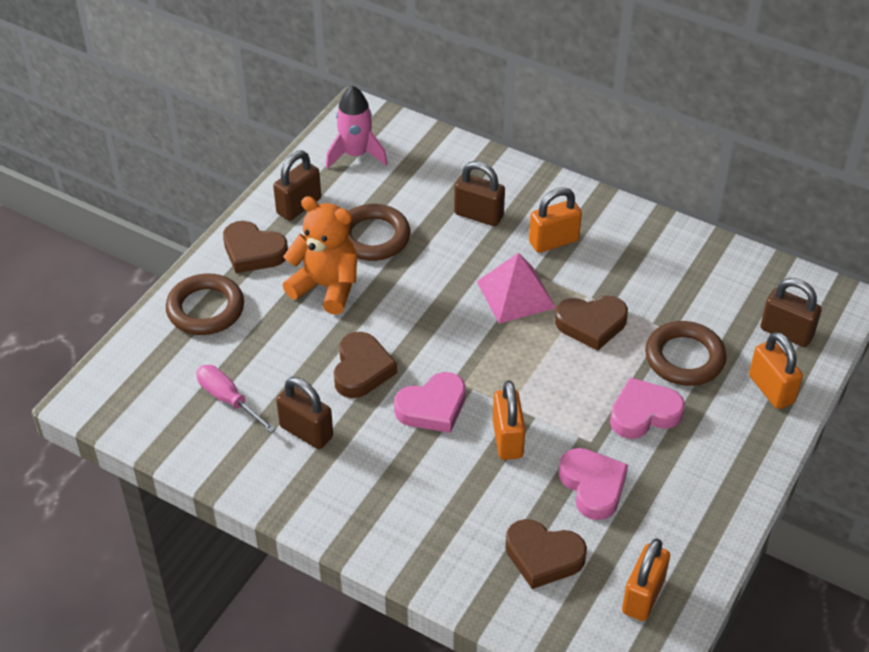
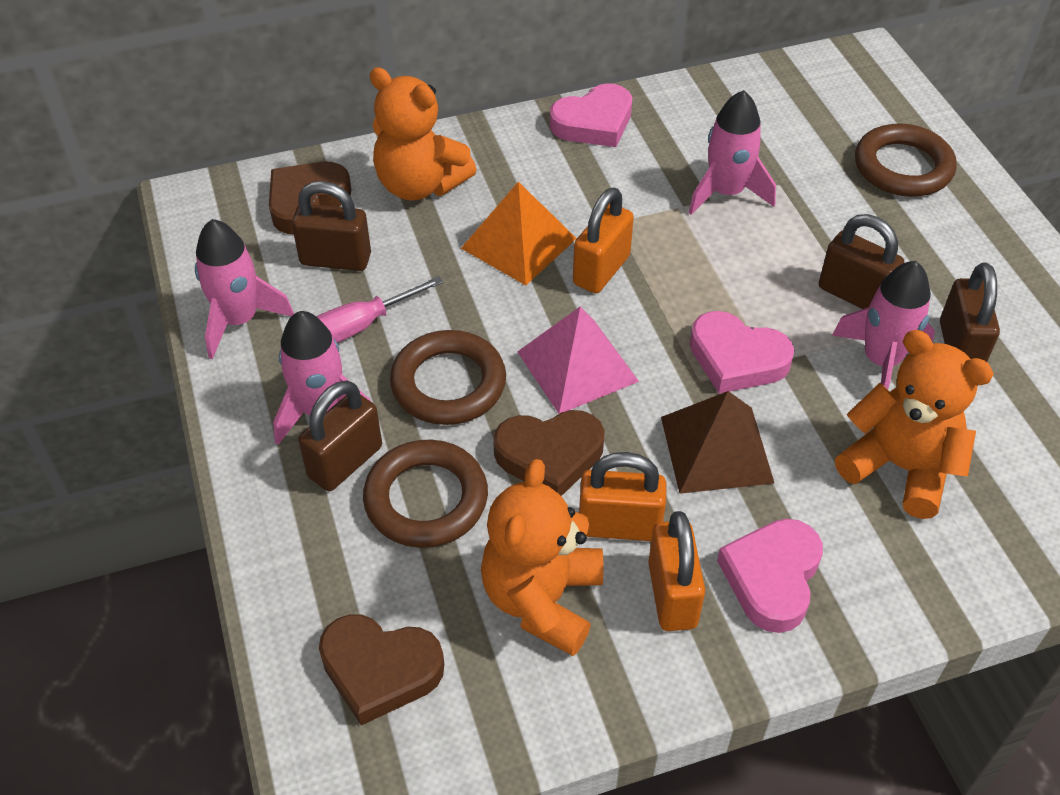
brown heart: [223,221,288,273] [334,332,397,398] [505,519,587,589] [555,296,628,351] = 4 -> [269,162,352,234] [319,614,444,725] [493,410,605,496] = 3
brown pyramid: none = 0 -> [661,391,774,494] = 1
orange padlock: [493,380,526,460] [529,187,582,253] [622,538,670,621] [749,332,803,409] = 4 -> [573,187,634,293] [579,452,667,541] [648,511,705,631] = 3
orange pyramid: none = 0 -> [461,182,577,285] = 1
orange teddy bear: [283,196,357,315] = 1 -> [370,67,477,201] [481,459,603,656] [835,330,994,519] = 3
pink rocket: [326,86,388,169] = 1 -> [195,219,294,359] [273,311,371,445] [688,90,776,215] [832,261,935,389] = 4

